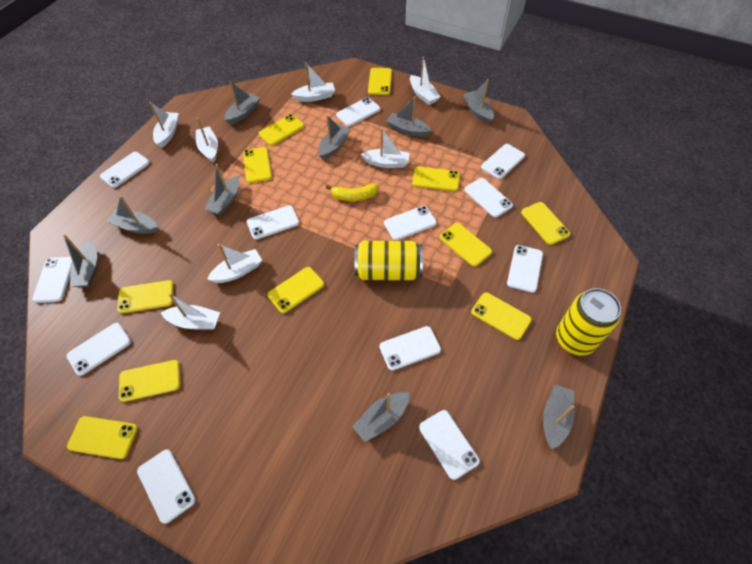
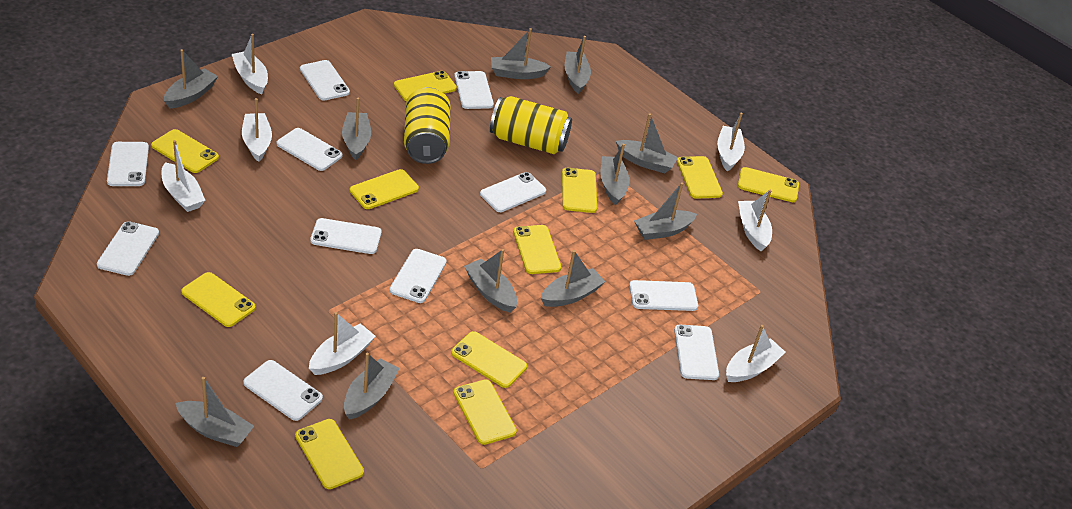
grey boat: [63,234,98,287] [107,196,158,234] [205,164,239,216] [224,81,260,125] [318,115,350,160] [352,392,409,442] [386,96,431,137] [463,79,494,124] [543,384,574,449] = 9 -> [164,49,218,108] [176,377,254,447] [342,98,371,160] [344,353,400,420] [464,249,517,313] [491,28,551,79] [541,250,605,307] [565,36,591,94] [600,144,629,205] [616,113,678,173] [634,182,697,240] = 11
white phone: [32,257,72,303] [66,323,131,376] [100,152,150,188] [137,449,196,524] [247,205,299,240] [336,97,380,126] [379,326,441,371] [384,206,437,240] [419,410,480,480] [464,178,513,218] [481,144,525,179] [507,245,543,293] = 12 -> [97,221,159,276] [107,142,149,186] [243,360,323,421] [277,128,342,171] [300,60,350,101] [310,218,382,254] [389,249,447,303] [454,71,494,109] [480,172,546,212] [629,280,698,311] [674,325,719,380] = 11
yellow banana: [326,183,379,201] = 1 -> none = 0

